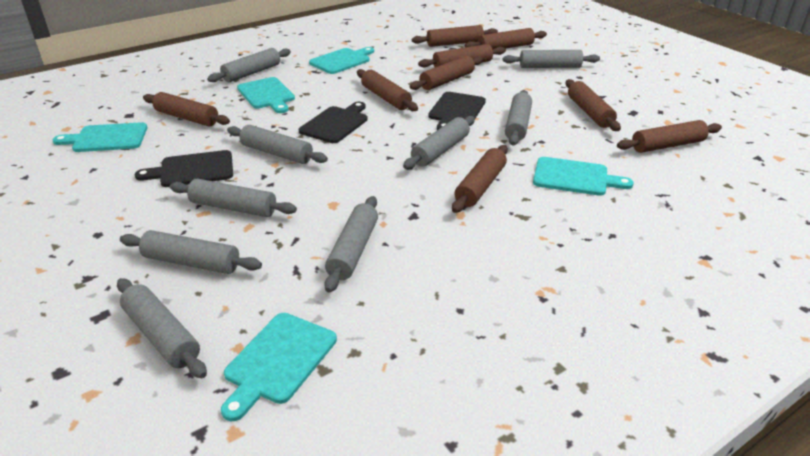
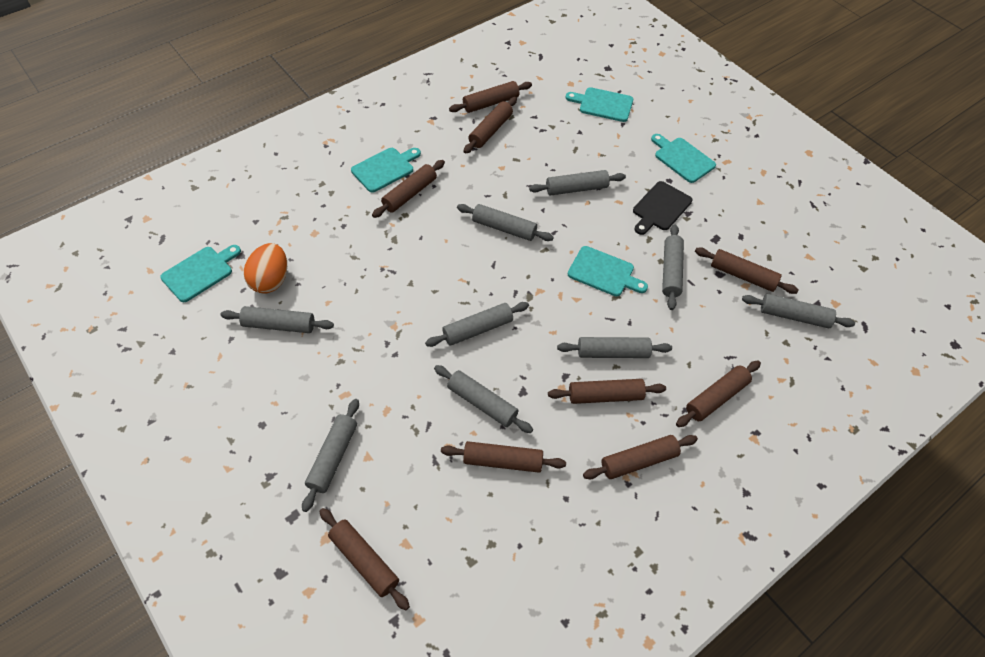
black cutting board: [134,150,233,187] [299,102,368,143] [428,92,486,130] = 3 -> [633,181,692,235] = 1
orange egg: none = 0 -> [244,243,287,294] = 1

